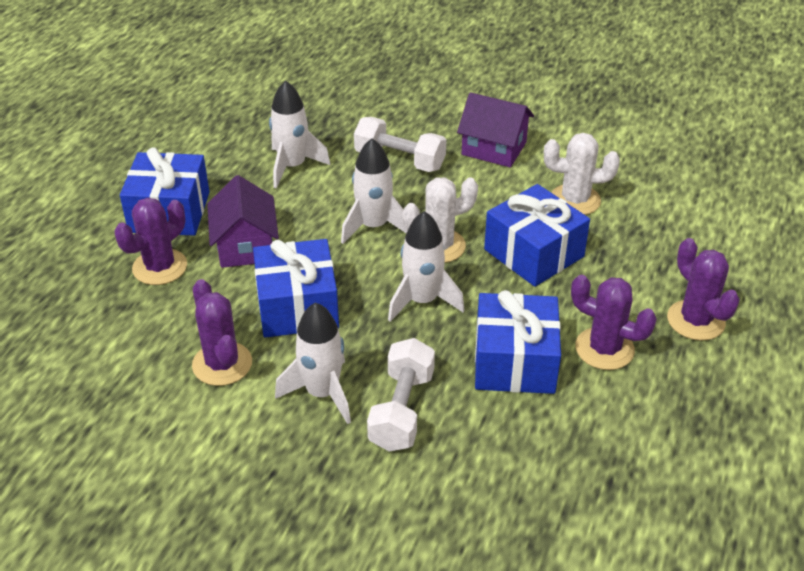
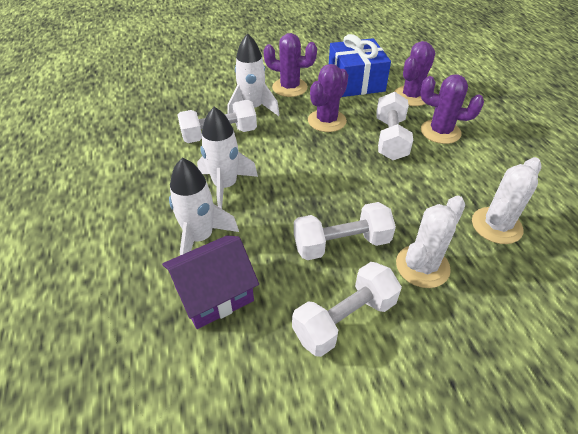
blue gift: [120,147,209,236] [253,239,339,338] [475,290,561,394] [484,184,590,287] = 4 -> [329,34,391,97] = 1
purple house: [207,175,279,268] [457,92,534,167] = 2 -> [162,236,259,329] = 1
white dumbbell: [354,117,446,172] [367,338,435,452] = 2 -> [177,100,257,143] [292,262,402,357] [294,202,396,260] [376,92,413,160] = 4
white rocket: [269,80,331,189] [275,302,351,424] [341,138,408,244] [388,211,465,322] = 4 -> [169,158,239,255] [197,107,258,209] [227,33,280,116] = 3

